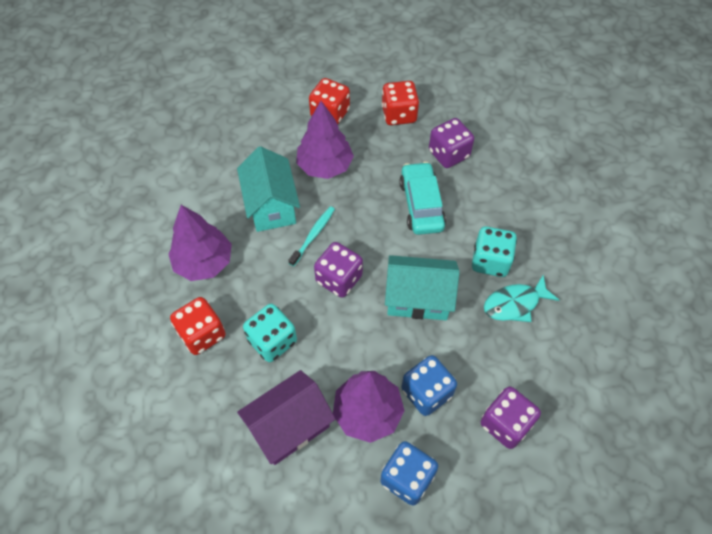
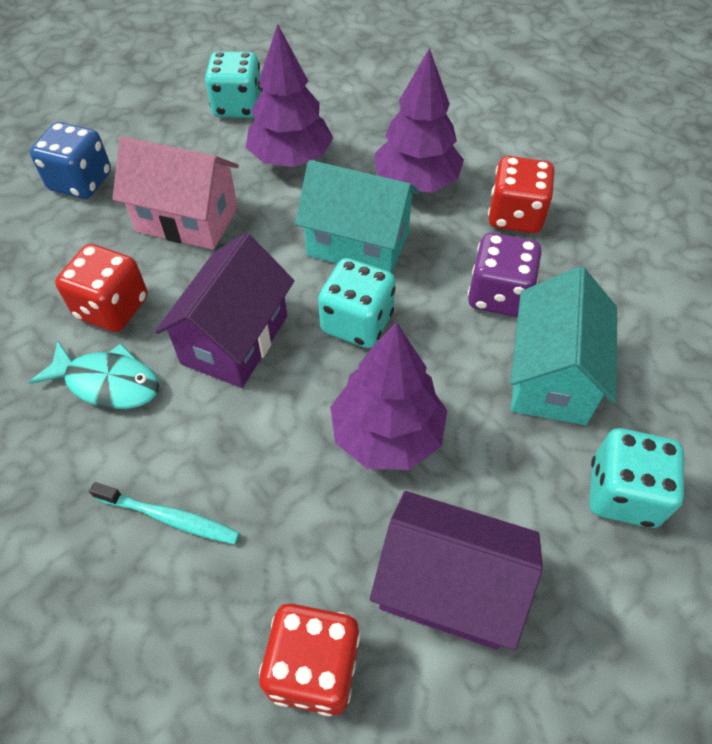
blue dice: [380,441,438,505] [401,355,457,416] = 2 -> [30,122,111,199] = 1
pink house: none = 0 -> [113,136,239,250] = 1
purple dice: [314,242,363,298] [429,118,474,168] [481,387,541,449] = 3 -> [468,233,542,317] = 1
purple house: [237,370,335,465] = 1 -> [155,233,294,388] [370,491,543,650] = 2
turquoise car: [399,162,446,235] = 1 -> none = 0
turquoise dice: [243,304,297,362] [472,226,517,277] = 2 -> [205,51,263,118] [318,258,396,348] [589,428,685,528] = 3

